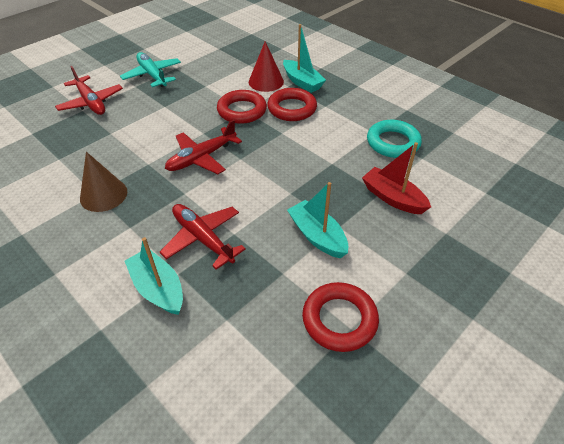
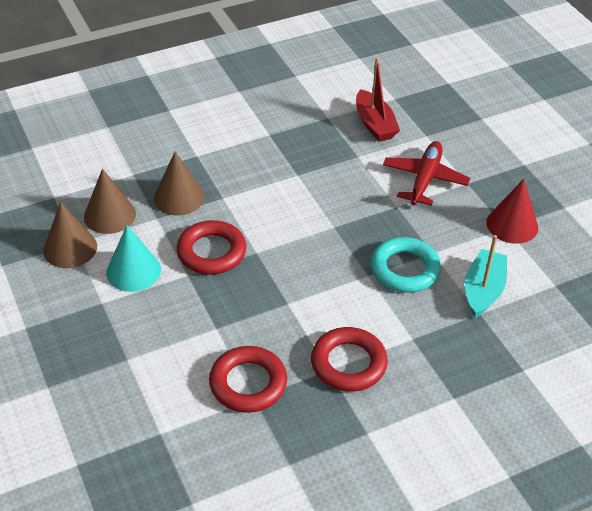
brown cone: [80,152,127,212] = 1 -> [43,202,97,268] [84,169,136,234] [154,152,205,216] = 3
red plane: [55,66,123,115] [160,204,246,270] [165,120,242,174] = 3 -> [383,141,470,206] = 1
turquoise boat: [125,237,183,315] [283,24,326,93] [287,182,348,258] = 3 -> [465,235,507,318] = 1
turquoise cone: none = 0 -> [106,225,161,292] = 1
turquoise plane: [120,52,181,87] = 1 -> none = 0

